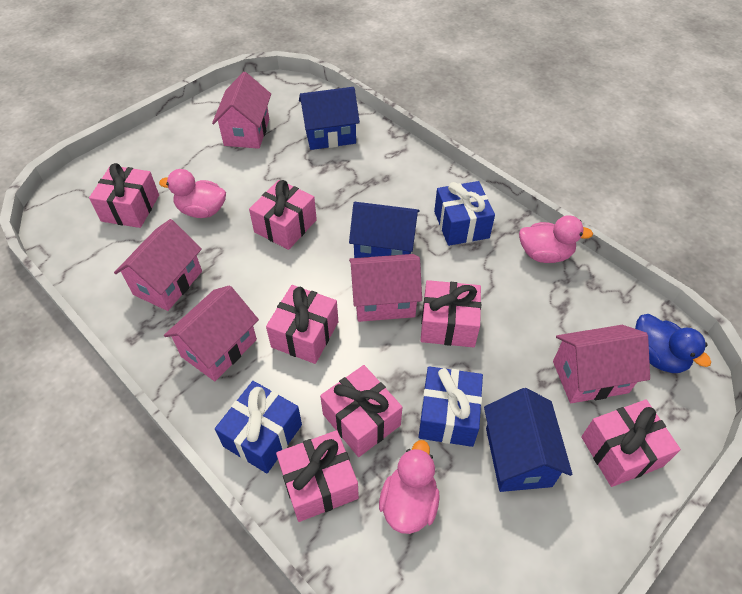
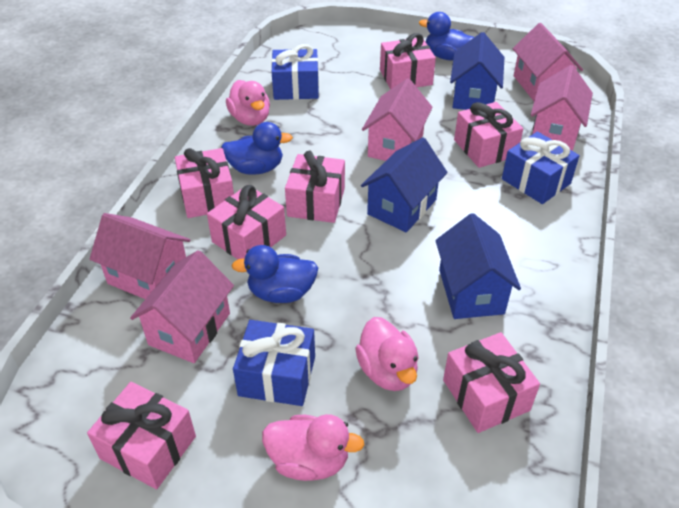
blue duck: [635,314,711,373] = 1 -> [221,122,293,175] [232,245,318,303] [419,12,474,61] = 3

